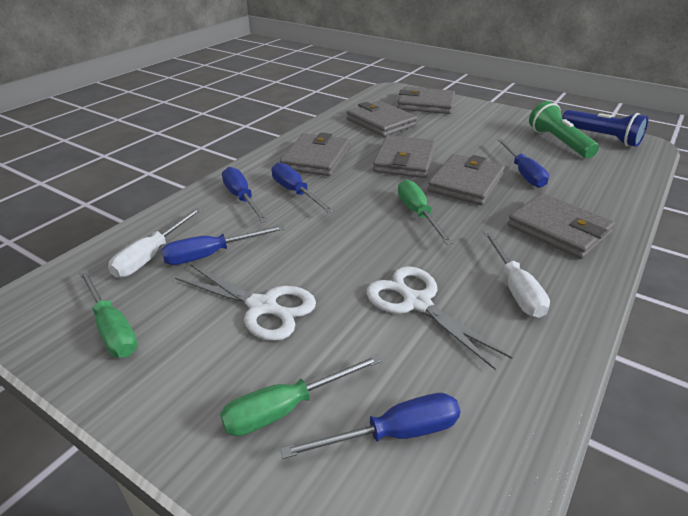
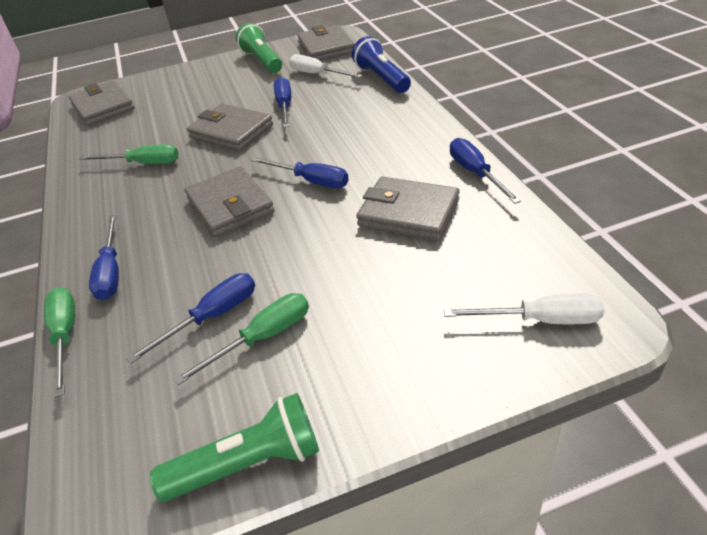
green flashlight: [529,101,599,158] = 1 -> [150,393,319,502] [236,23,282,73] = 2
grey wallet: [280,132,349,176] [347,101,417,137] [373,135,436,178] [397,87,455,114] [428,154,505,206] [508,193,615,259] = 6 -> [69,80,134,126] [185,166,274,237] [187,104,273,151] [297,25,354,61] [356,177,460,241] = 5
white scissors: [175,264,316,341] [366,266,513,370] = 2 -> none = 0

